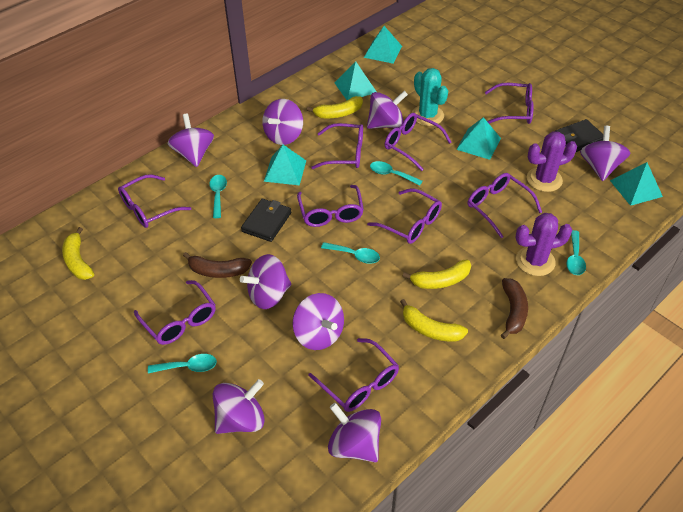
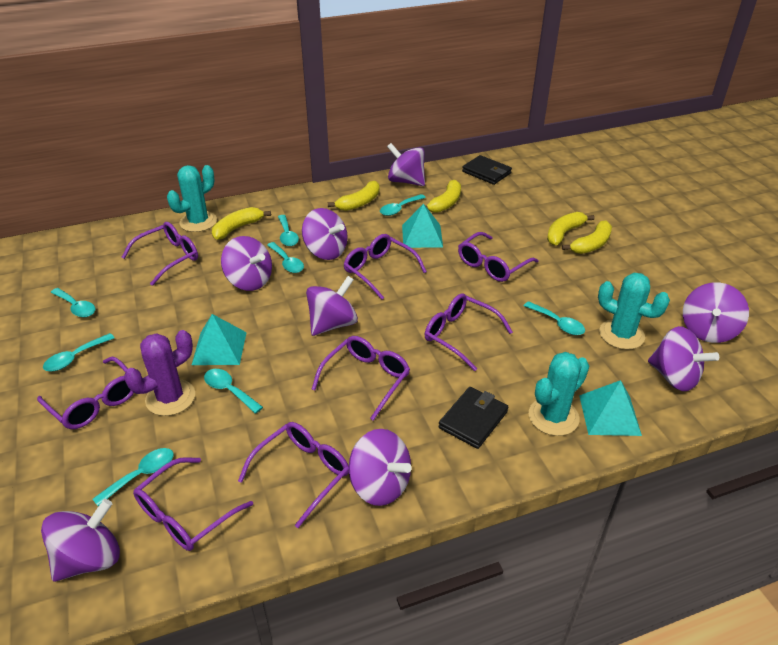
brown banana: [183,252,252,278] [501,278,528,339] = 2 -> none = 0
purple cactus: [515,213,572,276] [527,131,577,192] = 2 -> [124,330,195,416] = 1
purple glasses: [118,174,191,228] [134,280,216,345] [297,185,364,227] [308,338,399,412] [311,123,363,169] [367,188,442,244] [385,113,452,171] [467,173,542,238] [485,83,534,124] = 9 -> [37,356,134,429] [121,222,198,286] [133,457,253,551] [238,422,349,528] [312,336,410,421] [344,234,427,300] [425,293,513,371] [458,232,538,282] = 8
turquoise cactus: [412,68,448,126] = 1 -> [167,165,217,232] [529,352,589,436] [598,273,670,350] = 3
turquoise pyramid: [264,145,306,185] [334,61,376,100] [364,26,402,64] [456,117,501,160] [610,162,663,206] = 5 -> [192,314,247,365] [402,204,443,248] [579,380,642,436] = 3
turquoise spoon: [148,354,217,373] [209,175,227,218] [321,242,380,264] [370,161,422,186] [566,230,586,275] = 5 -> [43,333,115,371] [51,288,95,317] [93,448,174,506] [204,369,263,414] [267,242,304,273] [278,215,299,246] [380,194,426,216] [524,301,585,335] = 8
yellow banana: [62,227,94,280] [307,96,363,118] [400,299,468,342] [402,260,471,289] = 4 -> [212,207,271,240] [328,181,380,211] [420,180,461,213] [547,212,595,245] [562,220,612,254] = 5

